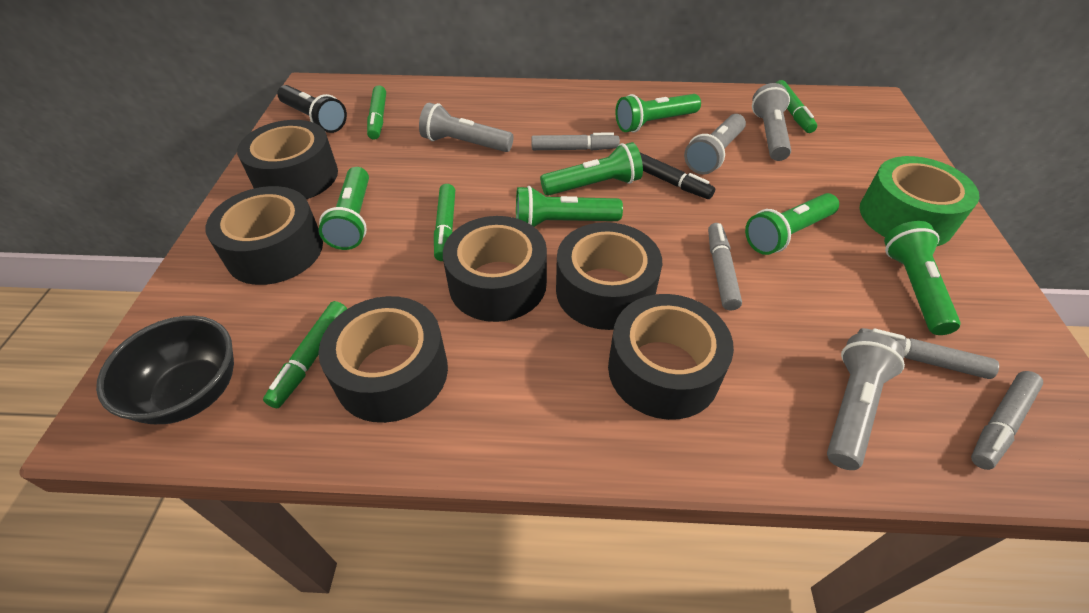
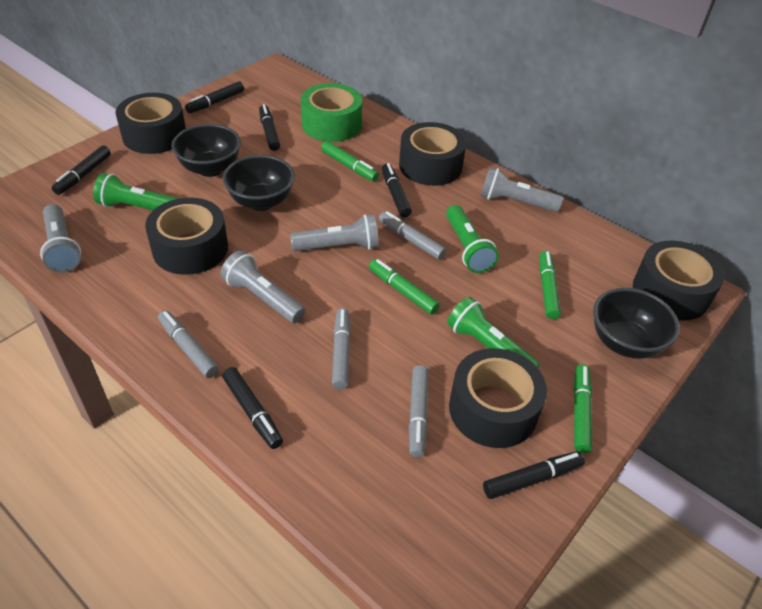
black bowl: [96,316,234,424] = 1 -> [171,124,241,177] [222,155,295,211] [593,288,680,359] = 3
black flashlight: [277,85,347,133] = 1 -> none = 0
black marker: [640,152,715,199] = 1 -> [52,146,111,195] [185,81,244,113] [222,367,283,449] [259,104,280,151] [382,163,412,217] [483,451,585,499] = 6
black tape: [205,186,323,285] [237,120,338,199] [318,296,448,423] [443,216,547,322] [556,222,662,330] [608,294,734,420] = 6 -> [115,93,186,154] [145,198,228,275] [399,122,466,186] [449,348,547,448] [633,241,724,321] = 5
green flashlight: [319,167,369,250] [516,186,623,227] [540,142,643,196] [615,94,701,132] [745,193,839,255] [884,221,961,335] = 6 -> [93,173,179,210] [446,205,499,273] [447,297,540,368] = 3

